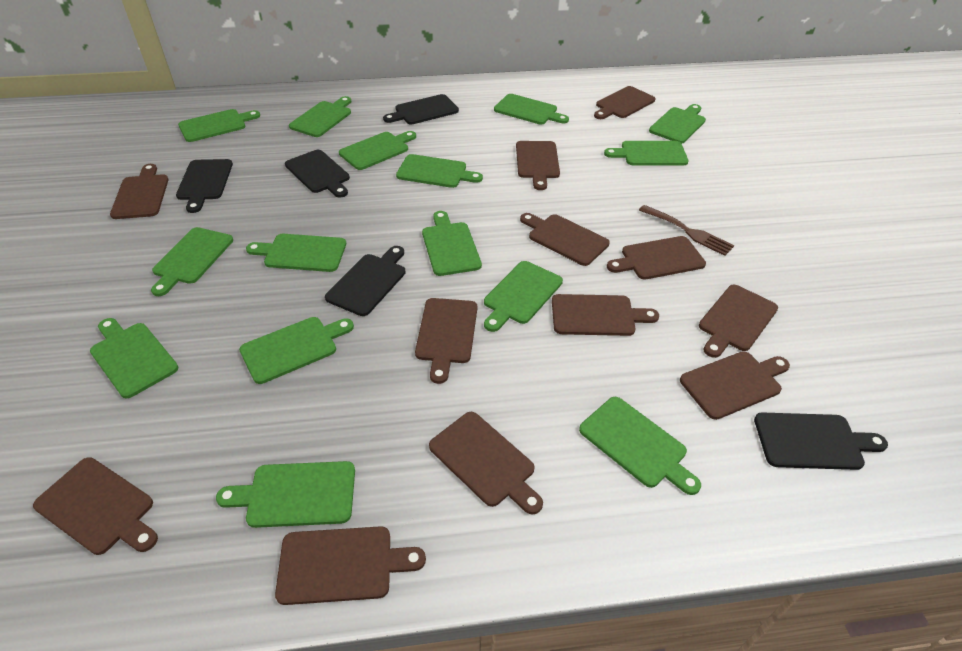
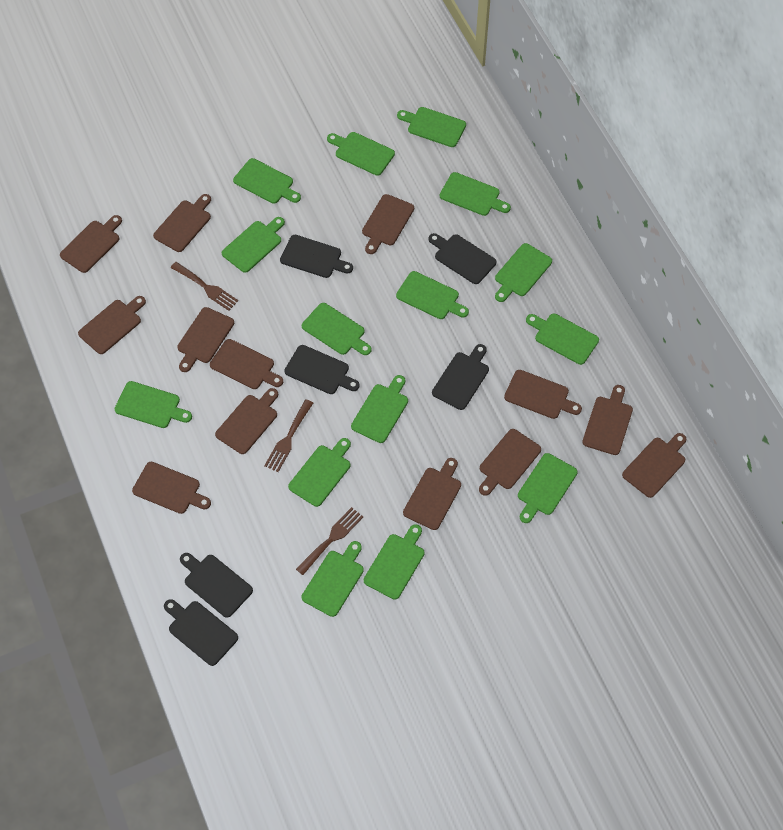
black cutting board: [176,159,233,213] [285,150,350,198] [325,246,406,316] [383,94,459,124] [754,412,888,470] = 5 -> [164,599,238,666] [180,553,253,618] [280,235,353,278] [284,345,360,394] [428,233,496,284] [432,344,489,410] = 6
brown cutting board: [33,457,158,555] [110,164,168,219] [275,526,426,605] [415,298,478,384] [429,412,543,515] [516,141,560,190] [520,213,610,266] [552,294,659,336] [594,86,656,119] [607,236,706,280] [680,351,790,420] [699,285,778,358] = 12 -> [60,215,122,273] [78,296,146,354] [132,462,211,514] [153,194,211,252] [177,307,234,372] [210,339,283,389] [215,388,278,454] [362,194,414,254] [403,458,461,530] [479,429,541,496] [504,370,582,419] [582,385,633,455] [622,433,686,498] = 13
brown fork: [639,205,734,256] = 1 -> [171,262,238,311] [264,399,313,472] [296,507,363,575] = 3

